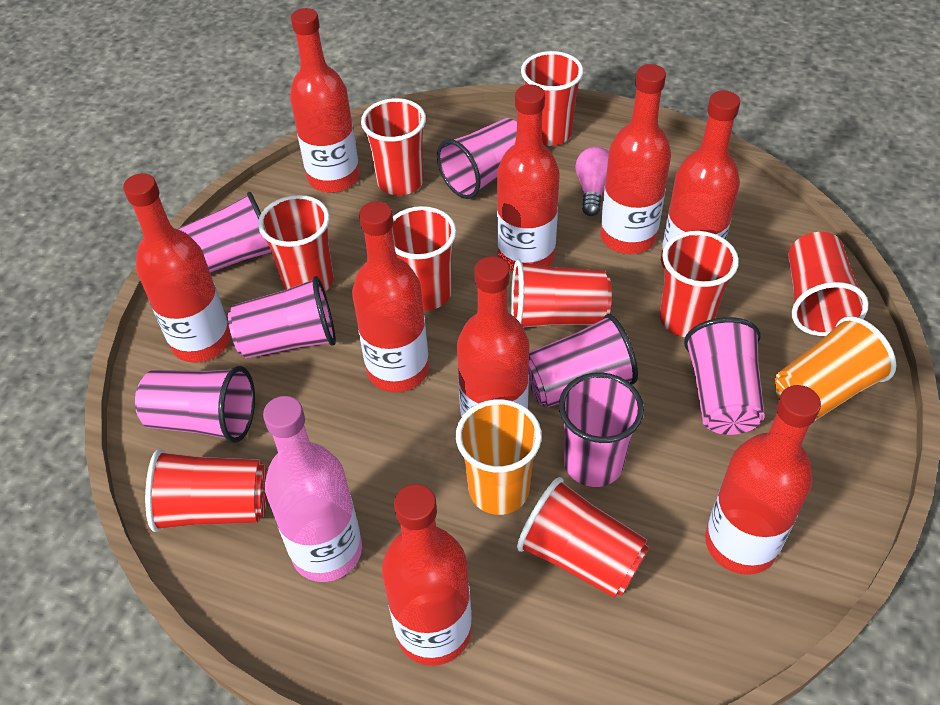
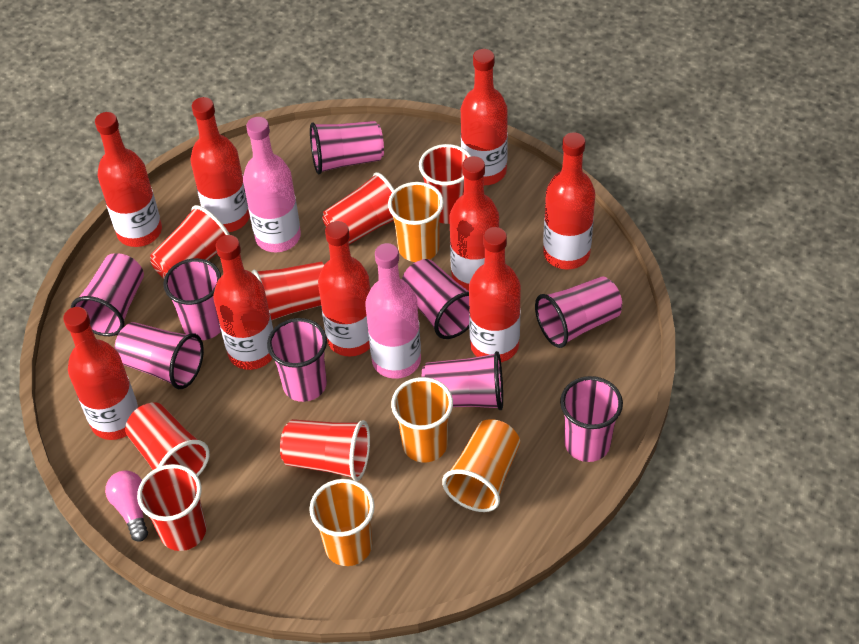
orange cup: [456,399,542,515] [775,316,896,421] = 2 -> [309,479,375,566] [388,182,444,262] [391,377,453,462] [442,420,520,512] = 4
pink bottle: [263,396,362,582] = 1 -> [243,117,301,252] [365,243,421,379] = 2
pink cup: [135,366,255,443] [178,192,271,273] [228,276,336,359] [437,118,517,199] [529,314,638,408] [559,372,644,487] [684,317,764,435] = 7 -> [71,253,144,336] [114,322,204,389] [163,258,221,340] [267,318,327,402] [310,121,384,174] [402,259,469,339] [422,351,503,410] [535,276,622,348] [560,376,623,462] = 9
red cup: [145,449,267,532] [258,195,333,291] [361,98,426,196] [392,206,456,311] [511,260,612,328] [517,477,650,598] [521,51,584,146] [660,231,739,337] [788,232,869,336] = 9 -> [125,402,210,476] [137,464,206,551] [150,205,230,279] [252,262,325,321] [280,419,370,481] [322,172,395,244] [419,144,471,224] = 7

